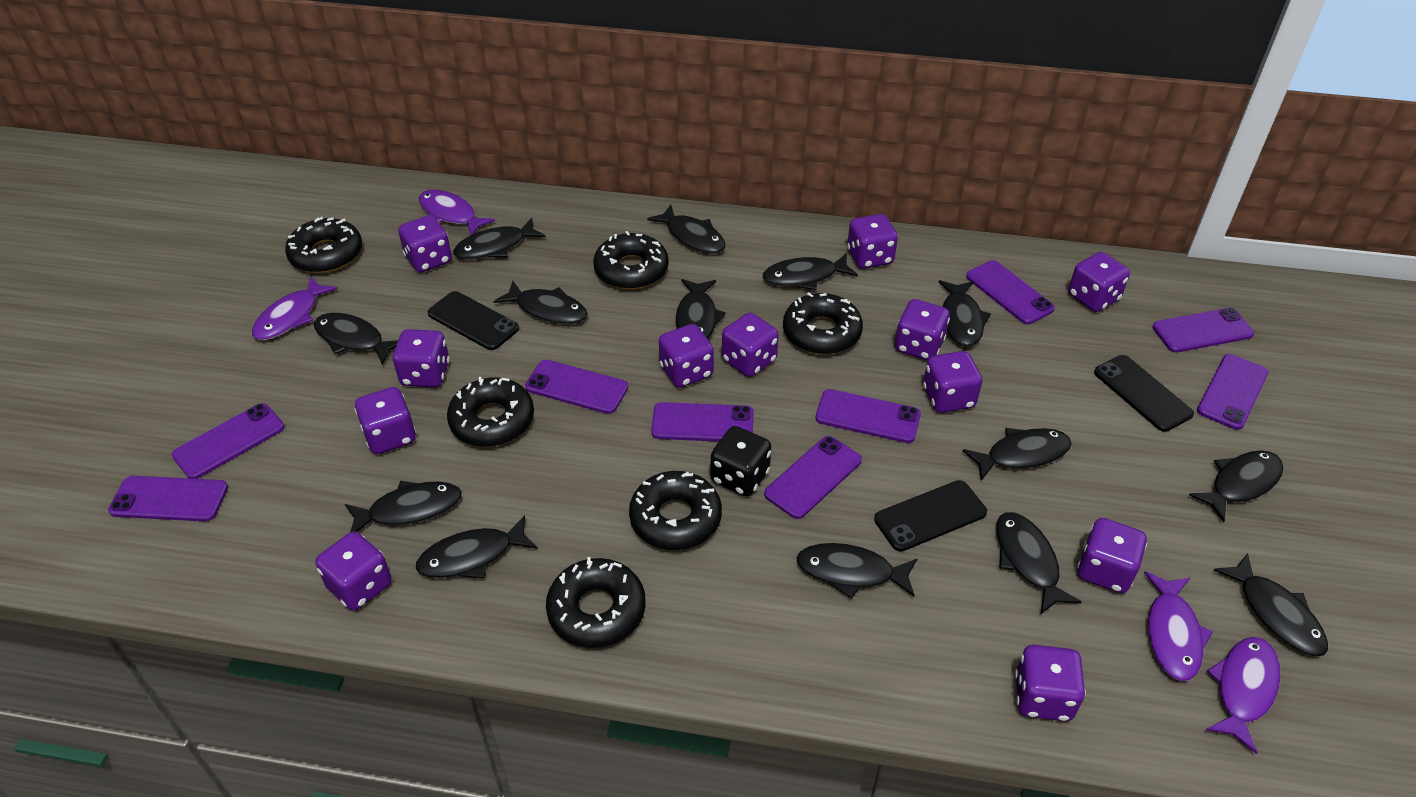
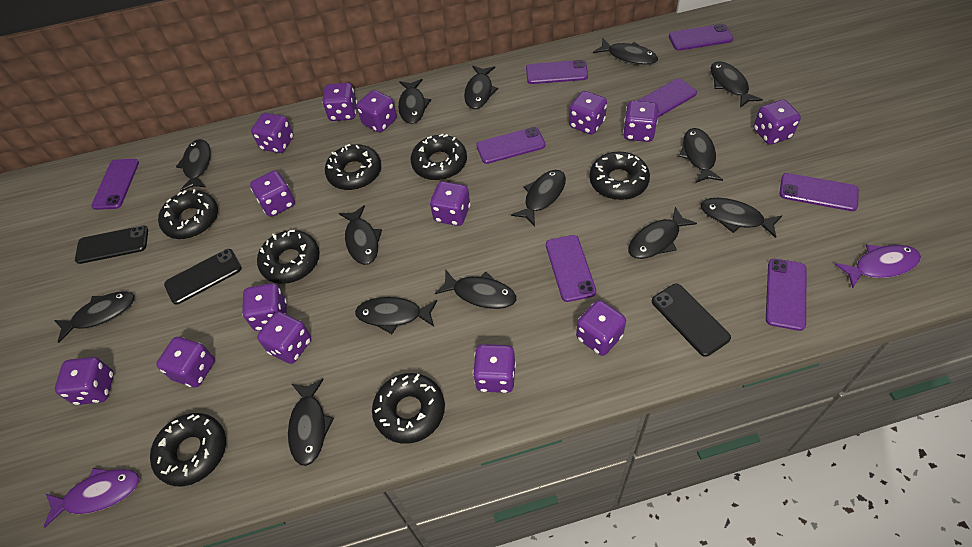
black dice: [711,426,771,497] = 1 -> none = 0
black donut: [285,217,362,273] [447,377,534,447] [546,557,646,648] [593,231,669,289] [629,471,722,550] [783,292,863,355] = 6 -> [150,413,226,486] [158,189,218,239] [257,230,320,284] [325,144,381,190] [372,373,445,444] [411,134,467,180] [589,151,650,200] = 7
purple dice: [315,531,392,610] [355,387,416,454] [393,329,450,387] [398,215,452,273] [659,324,714,388] [722,313,779,377] [847,214,898,269] [895,299,950,361] [923,351,982,413] [1015,645,1086,721] [1068,252,1130,312] [1077,518,1147,593] = 12 -> [55,357,114,405] [156,337,215,388] [242,283,287,331] [250,170,295,217] [251,113,294,153] [257,312,311,364] [322,83,357,121] [357,90,397,132] [430,181,470,226] [473,344,516,393] [569,91,607,135] [576,300,626,356] [623,100,658,142] [754,99,801,145] = 14
purple fish: [252,276,338,340] [419,190,495,235] [1144,571,1213,681] [1206,637,1281,754] = 4 -> [44,468,140,528] [835,245,921,289] = 2
purple phone: [108,476,228,521] [172,403,284,479] [525,360,628,414] [651,402,754,442] [764,436,862,519] [816,389,921,443] [966,260,1055,324] [1152,308,1254,353] [1197,354,1268,430] = 9 -> [91,159,139,210] [476,127,545,164] [526,60,588,84] [546,235,596,302] [637,78,697,118] [669,24,733,51] [766,259,807,331] [780,173,859,211] = 8

